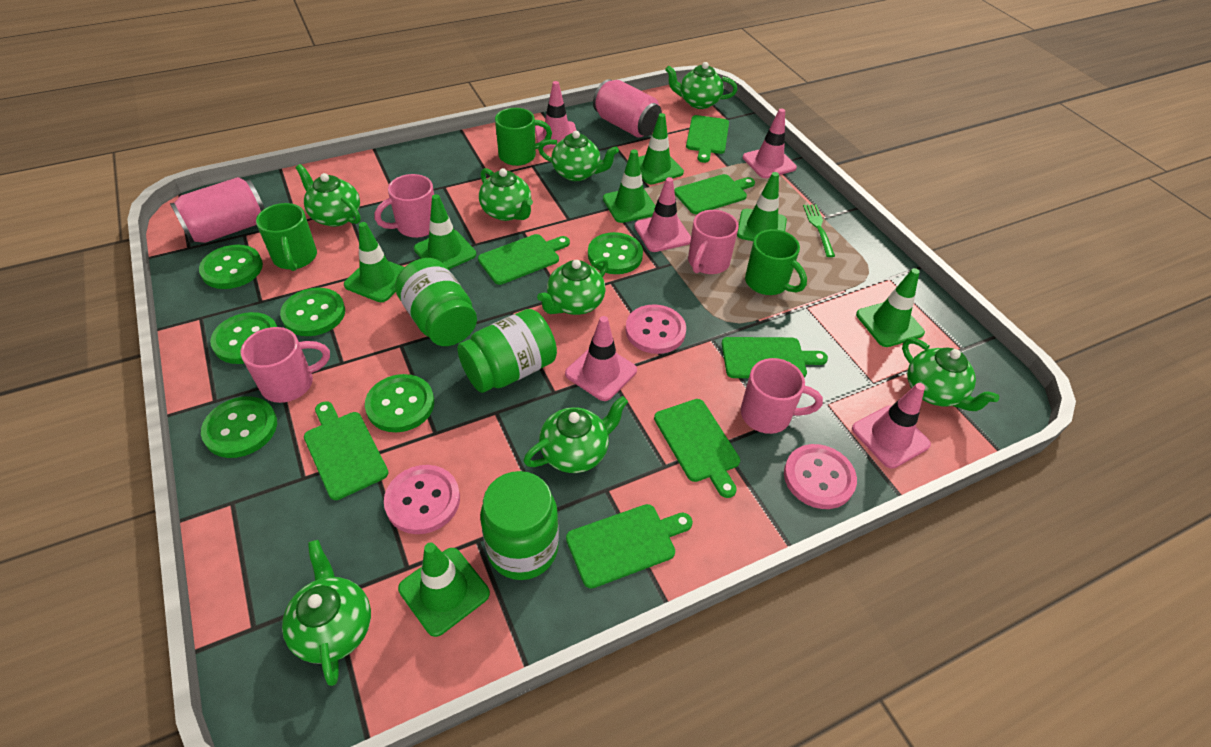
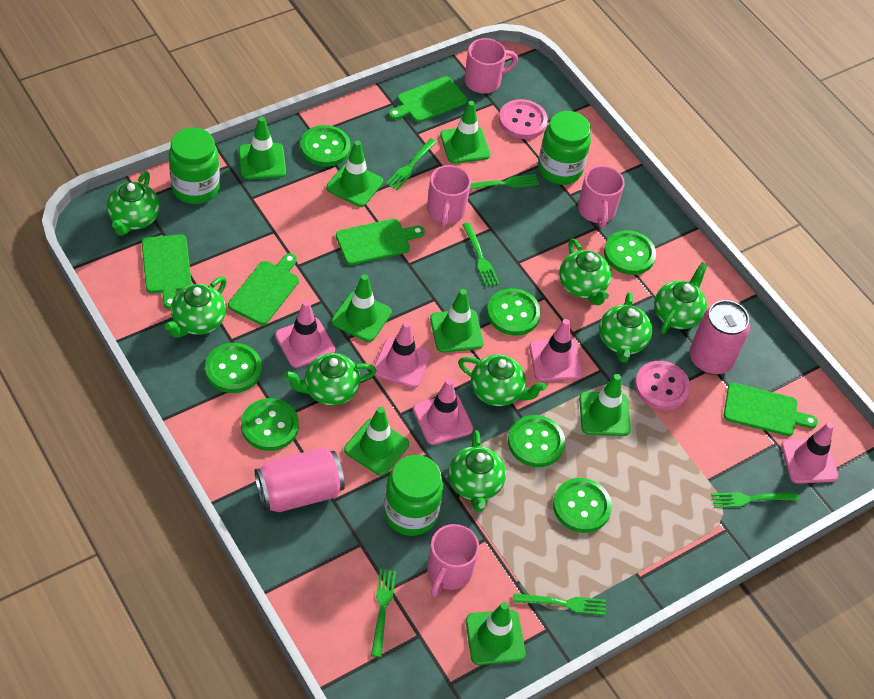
green button: [199,245,263,289] [201,396,277,458] [210,312,277,364] [280,288,345,336] [365,374,434,432] [588,232,643,274] = 6 -> [205,343,262,393] [241,398,299,451] [300,125,351,167] [487,288,541,336] [508,415,565,467] [553,478,612,533] [604,230,656,275] = 7
green cutting board: [304,401,389,500] [478,234,570,285] [566,504,693,589] [654,399,740,498] [674,174,755,214] [686,115,729,163] [722,337,828,378] = 7 -> [142,235,192,309] [228,253,299,325] [336,219,425,265] [388,76,467,122] [724,383,818,436] = 5
green fork: [803,204,835,257] = 1 -> [371,569,396,657] [386,138,437,190] [463,223,500,287] [470,174,539,190] [513,593,606,615] [711,492,799,508] = 6
green mug: [256,203,317,271] [495,108,552,166] [745,229,807,295] = 3 -> none = 0
green traffic cone: [344,222,404,302] [398,543,490,637] [414,194,476,270] [603,149,655,223] [639,113,684,185] [737,172,787,241] [856,268,925,347] = 7 -> [239,117,286,179] [326,140,383,207] [331,274,392,342] [344,407,409,476] [430,289,484,353] [440,101,490,163] [466,602,526,665] [579,374,631,436] = 8
pink button: [384,465,460,534] [625,304,686,354] [784,444,857,509] = 3 -> [499,99,548,139] [635,361,690,410] = 2

